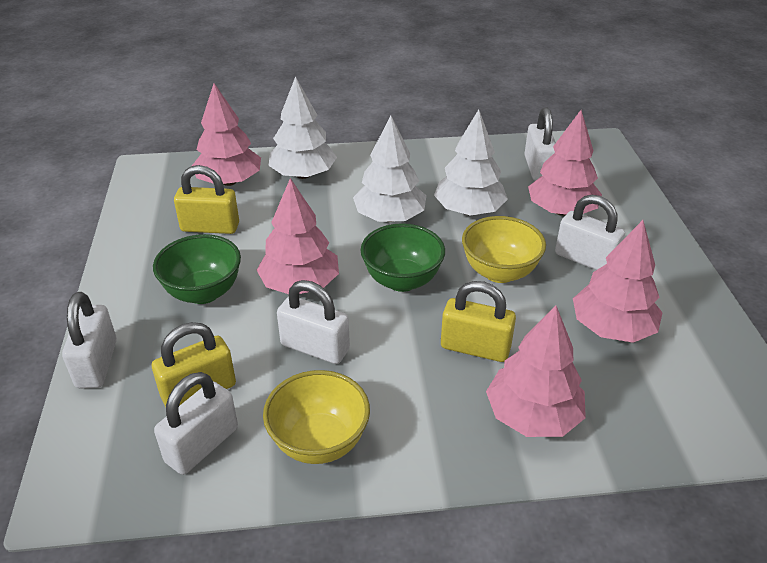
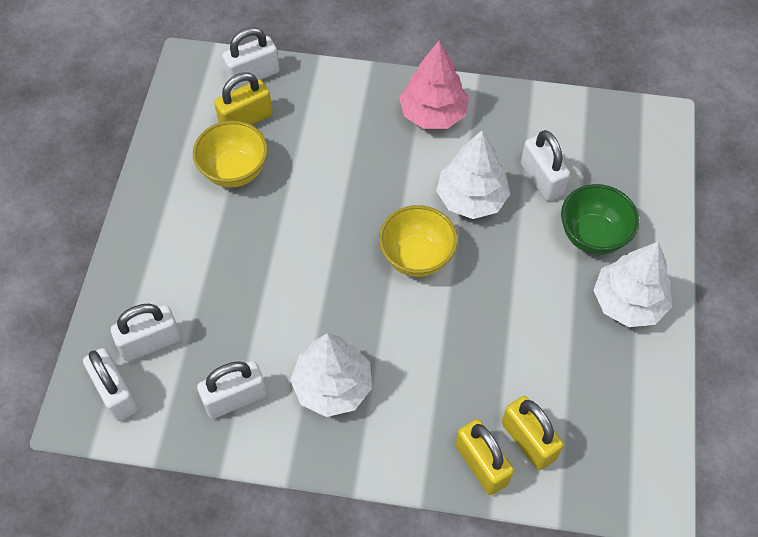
green bowl: [153,234,241,304] [361,223,445,292] = 2 -> [561,184,639,255] = 1
pink tree: [192,83,261,186] [257,178,339,294] [486,305,586,437] [528,110,602,216] [573,220,663,343] = 5 -> [399,41,469,129] = 1

